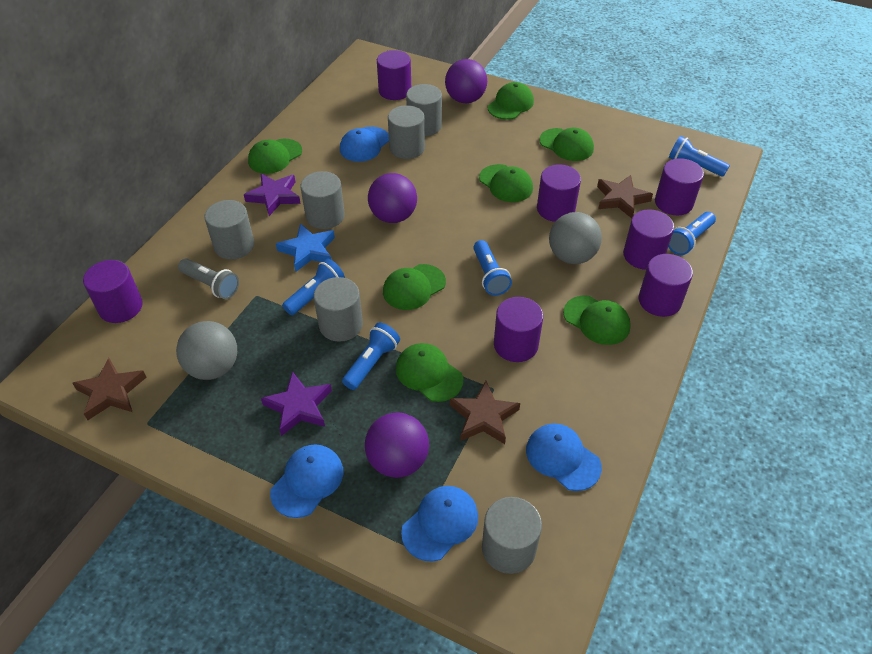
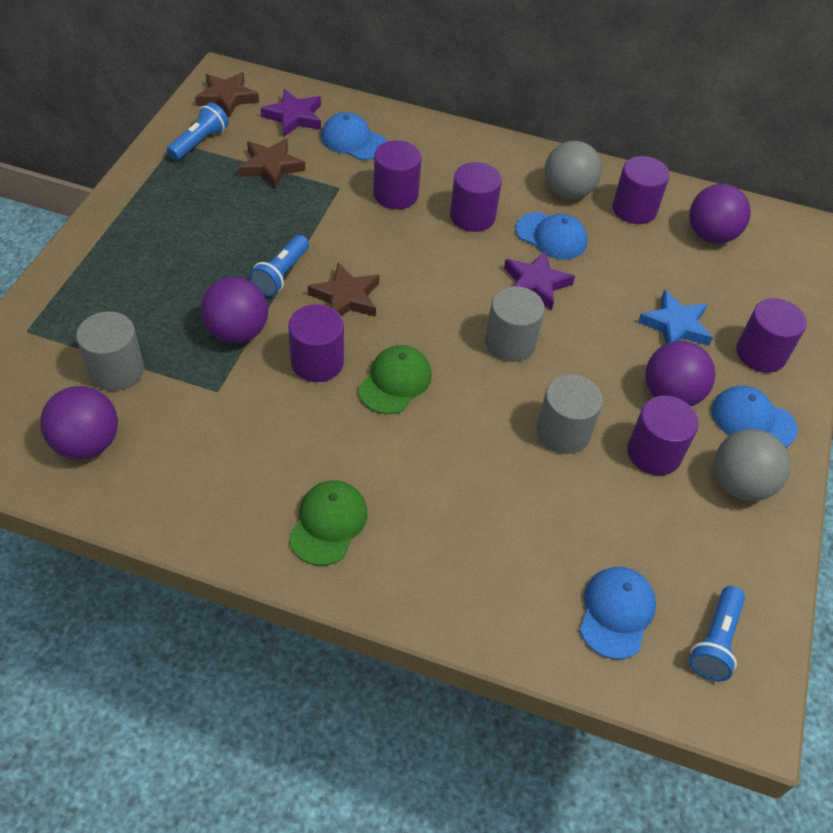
blue flashlight: [282,258,345,315] [342,323,400,390] [473,240,512,296] [668,212,716,255] [669,136,730,177] = 5 -> [167,102,229,161] [249,235,309,296] [689,586,745,681] = 3
green cap: [248,139,302,174] [383,264,446,310] [396,343,463,402] [479,164,533,202] [488,82,534,120] [539,128,594,161] [563,295,631,345] = 7 -> [289,480,367,566] [358,345,432,414] = 2
grey cylinder: [204,200,254,260] [301,171,345,229] [314,277,363,342] [388,105,425,159] [406,84,442,136] [482,497,542,574] = 6 -> [76,311,144,391] [485,286,545,362] [536,374,603,454] = 3
grey flashlight: [178,258,239,299] = 1 -> none = 0
purple ball: [365,412,429,478] [368,173,417,223] [445,59,487,103] = 3 -> [40,386,118,460] [200,277,268,344] [645,341,716,406] [689,184,751,244] = 4
purple cylinder: [83,260,143,323] [377,50,411,100] [494,297,543,362] [537,164,581,222] [623,209,674,270] [639,254,693,317] [655,158,704,215] = 7 -> [288,304,344,382] [373,140,422,209] [450,162,502,232] [613,156,670,224] [627,396,699,475] [736,298,807,373] = 6

